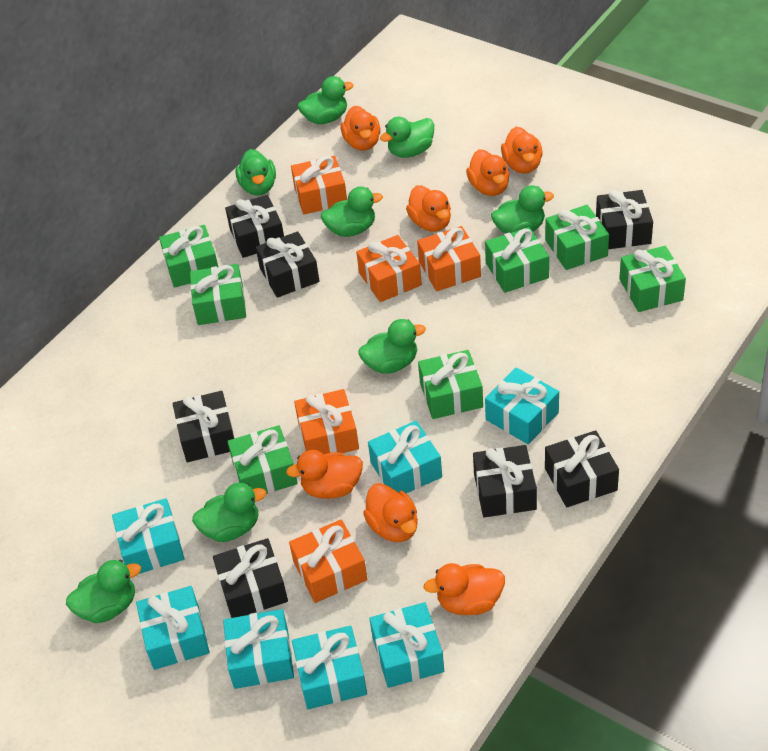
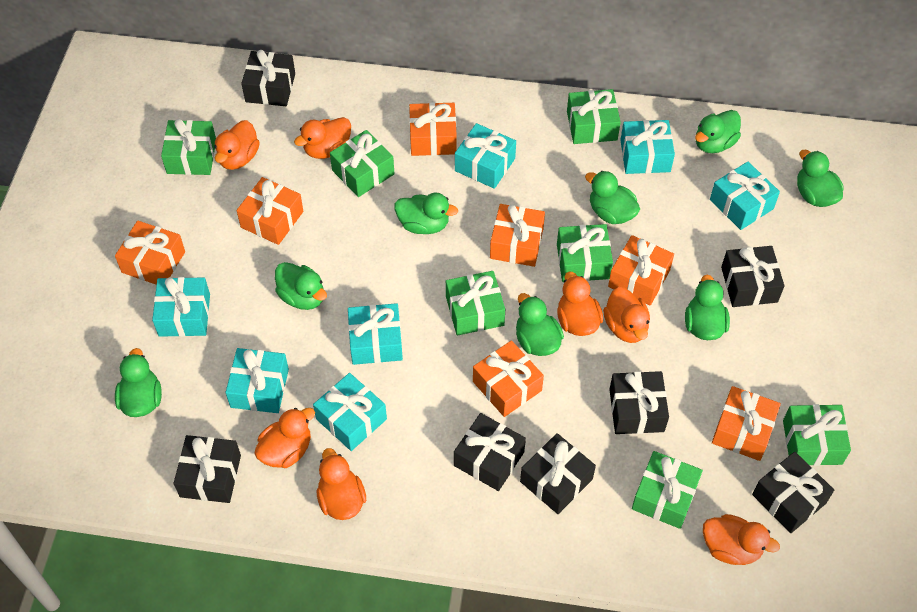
orange gift: [289,519,367,603] [291,156,347,214] [294,389,359,454] [356,235,422,302] [417,226,481,291] = 5 -> [115,221,185,285] [236,177,303,245] [409,102,457,156] [473,340,544,417] [490,204,545,267] [608,235,674,306] [712,386,781,461] = 7

